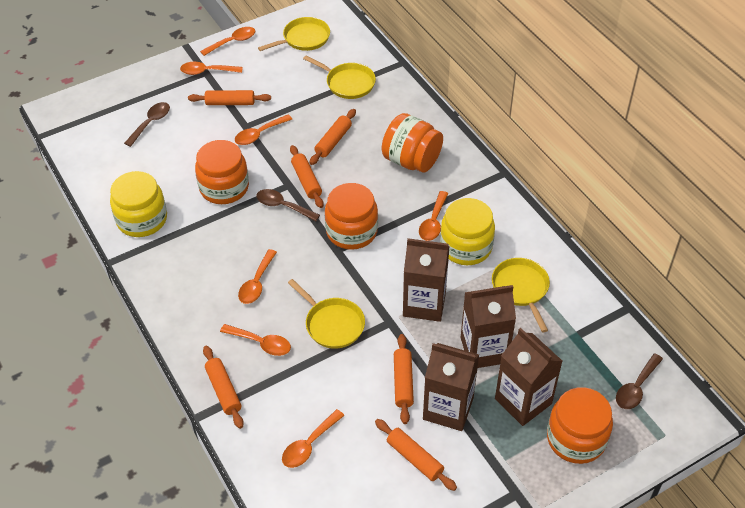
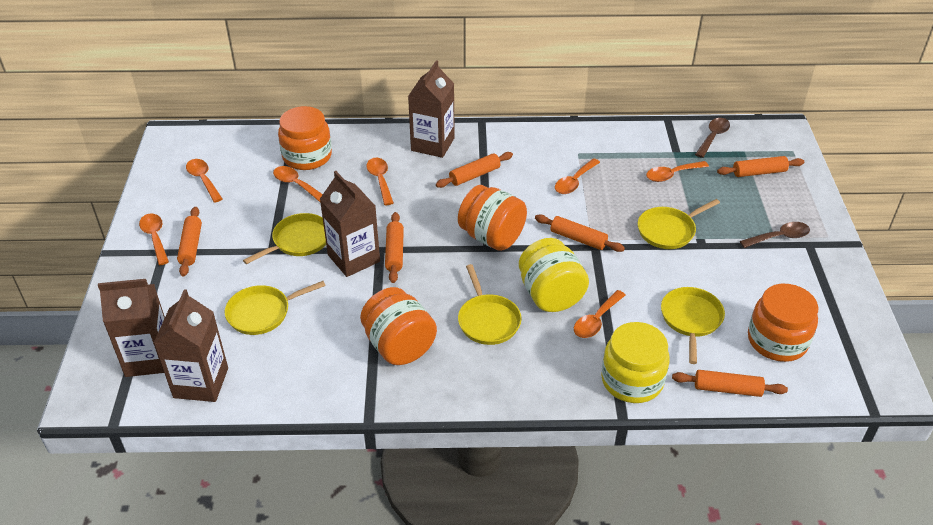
brown spoon: [124,102,170,147] [256,189,320,221] [616,353,663,409] = 3 -> [695,118,730,158] [740,222,810,248] = 2
yellow pan: [258,17,330,51] [288,279,365,349] [303,56,376,99] [492,258,550,332] = 4 -> [225,281,326,335] [243,213,326,264] [458,264,522,345] [638,199,720,249] [661,287,725,364] = 5

